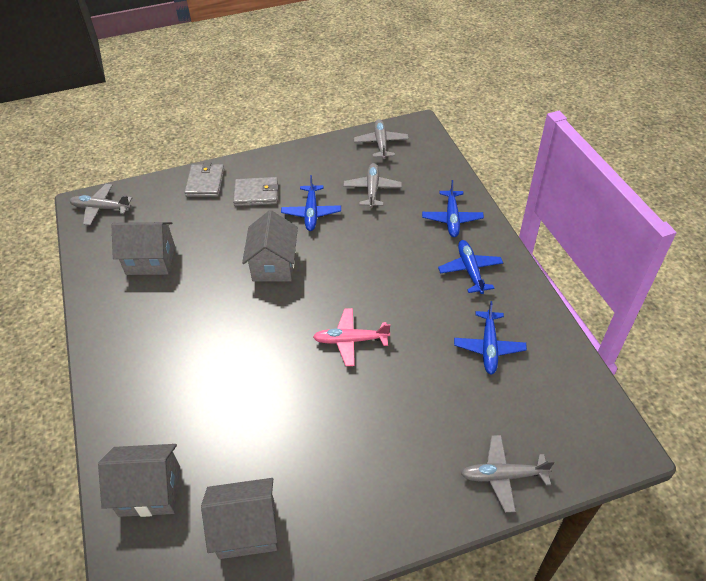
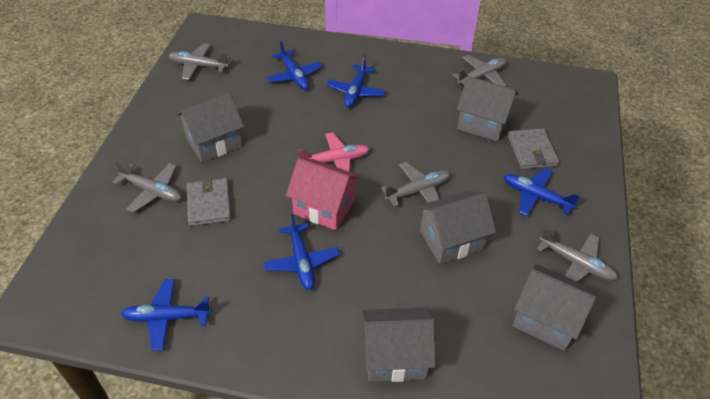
blue plane: [281,175,341,231] [422,180,484,237] [438,240,503,294] [454,301,527,374] = 4 -> [121,279,212,351] [264,214,340,290] [266,41,323,90] [326,55,386,108] [504,168,580,216] = 5
grey house: [98,444,180,517] [112,222,175,275] [201,478,278,559] [242,210,298,282] = 4 -> [176,93,244,162] [362,307,436,382] [418,191,496,264] [457,76,518,142] [512,264,596,351] = 5
grey plane: [69,184,132,225] [343,163,402,208] [354,119,409,159] [461,435,555,513] = 4 -> [113,162,182,213] [169,43,230,80] [381,162,450,207] [452,55,507,86] [537,228,618,282] = 5
pink house: none = 0 -> [286,158,361,230] = 1

